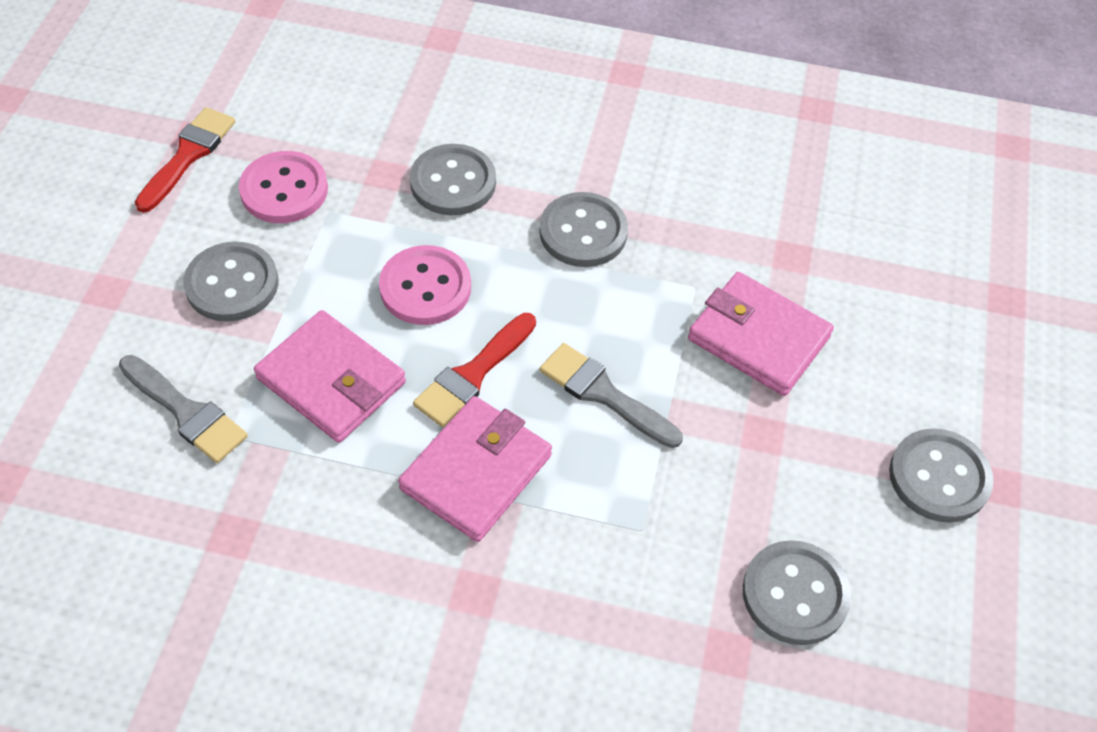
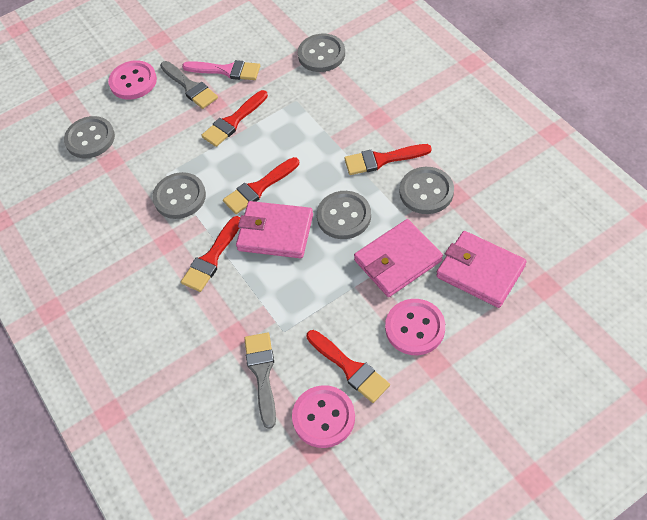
pink brush: none = 0 -> [182,60,260,80] = 1
pink button: [239,151,328,223] [379,245,471,325] = 2 -> [108,60,157,100] [292,385,355,448] [385,299,445,355] = 3
red brush: [135,107,235,213] [413,313,536,427] = 2 -> [181,216,240,292] [201,90,268,147] [223,157,299,214] [306,330,390,403] [344,144,432,175] = 5

